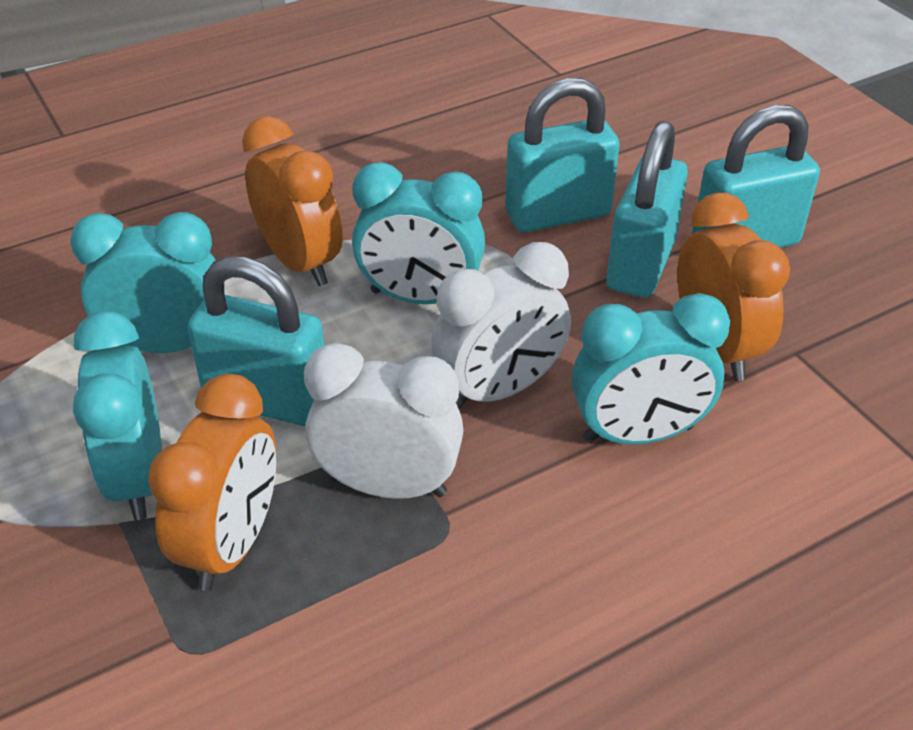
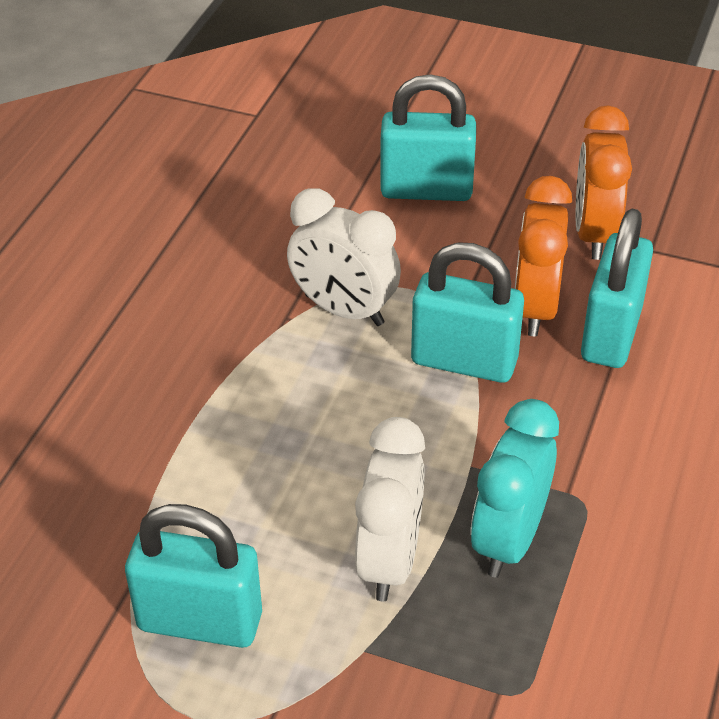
orange clock: [148,374,276,591] [242,116,343,286] [677,193,790,381] = 3 -> [515,176,572,336] [576,106,632,260] = 2
turquoise clock: [70,212,225,353] [73,311,162,520] [352,162,485,304] [572,293,730,445] = 4 -> [471,399,559,578] = 1

